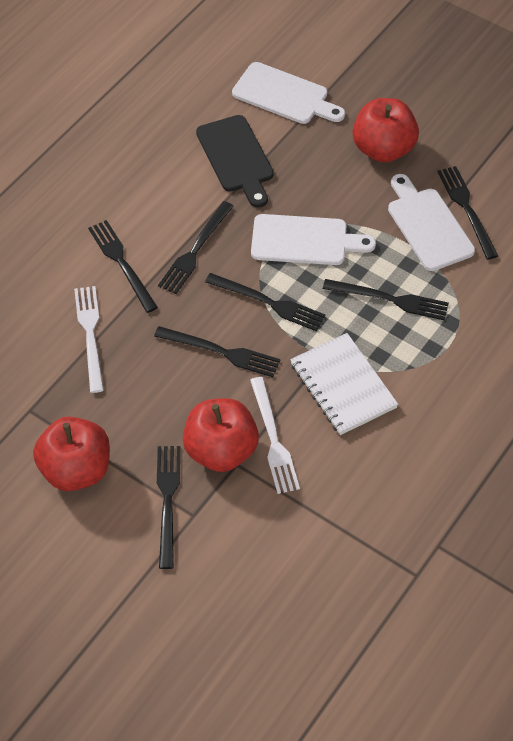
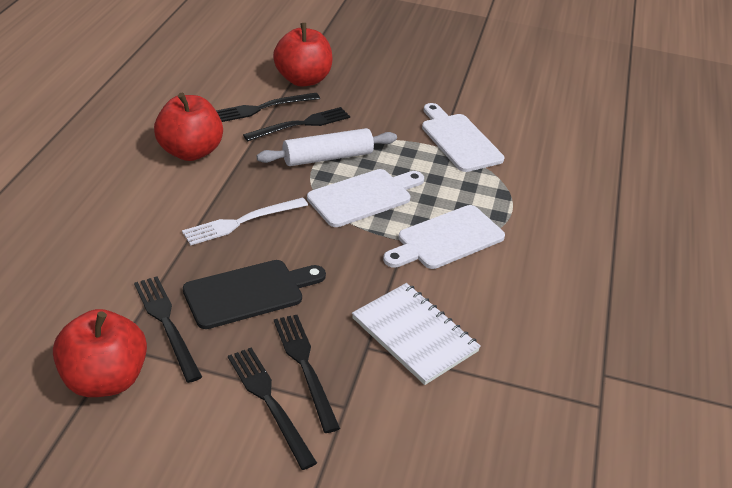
black fork: [88,220,158,313] [154,326,280,377] [157,446,180,569] [158,201,234,294] [205,273,325,331] [323,279,449,321] [437,166,498,260] = 7 -> [134,276,202,383] [216,93,320,122] [228,348,317,470] [243,107,350,141] [274,315,340,433] = 5
white fork: [74,286,104,393] [250,377,300,494] = 2 -> [182,198,308,245] = 1
white rolling pin: none = 0 -> [257,128,397,166] = 1

